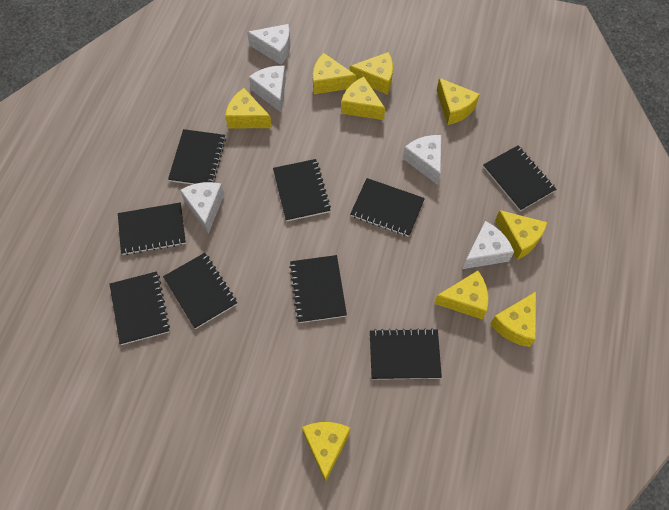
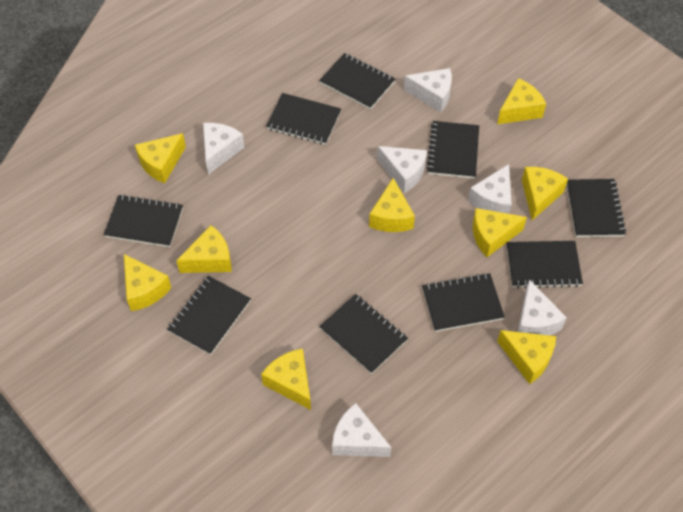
white cheese: [180,182,224,234] [247,24,290,65] [249,66,286,113] [403,135,441,185] [463,221,514,269] = 5 -> [203,123,245,175] [332,403,391,457] [377,146,427,193] [404,68,452,113] [468,164,512,214] [518,280,567,335] = 6

